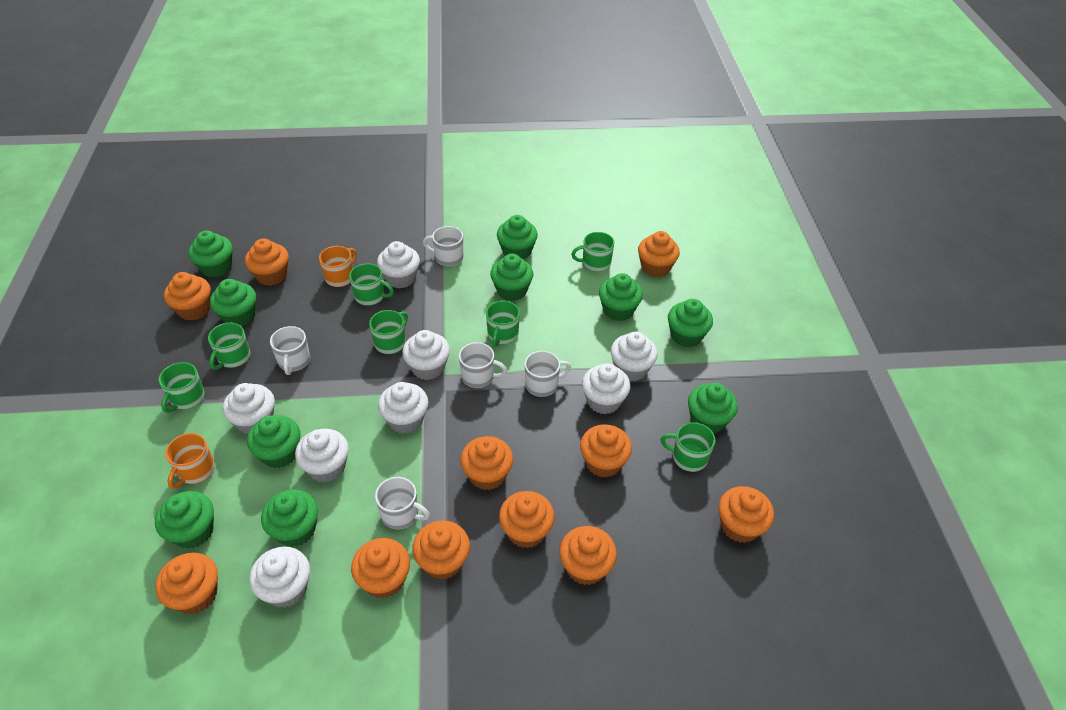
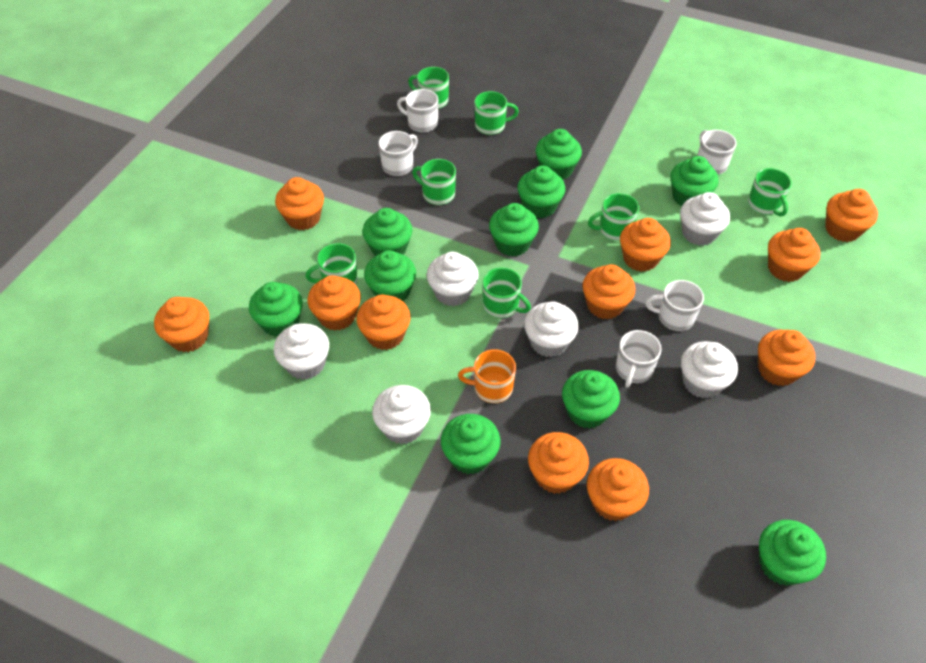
orange mug: [165,433,215,489] [319,246,357,287] = 2 -> [458,349,516,403] = 1
white cupcake: [223,383,275,434] [249,547,310,608] [295,429,349,483] [377,241,420,289] [378,382,428,434] [402,330,450,380] [582,363,630,414] [611,332,658,381] = 8 -> [274,323,329,380] [372,385,431,444] [427,252,479,306] [524,301,579,357] [680,192,730,246] [681,341,738,399] = 6

